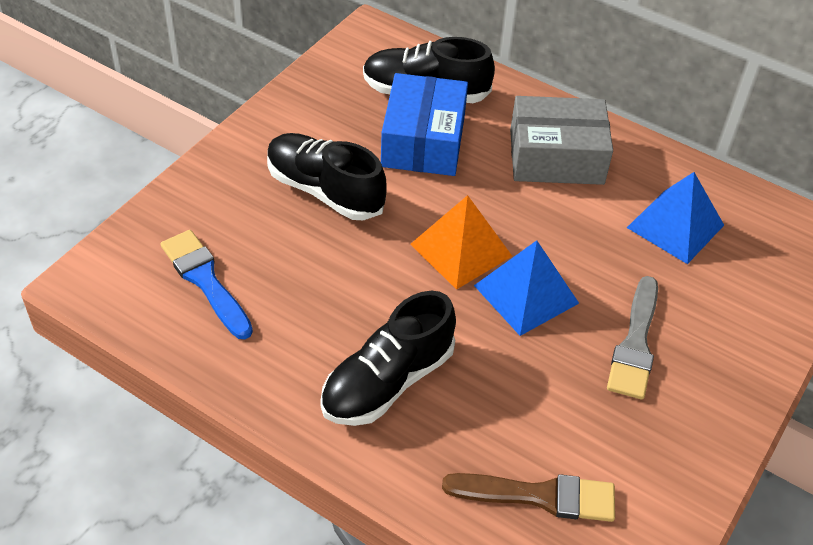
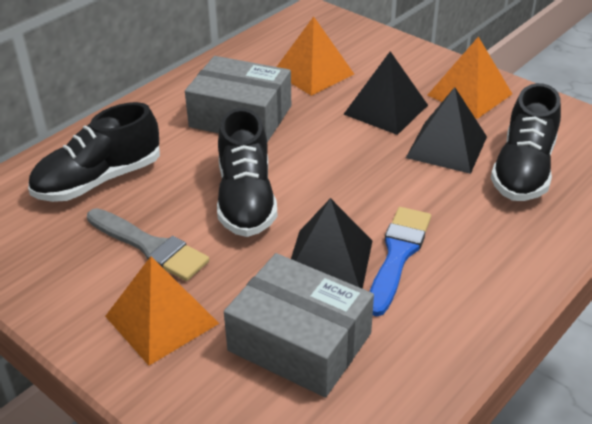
black pyramid: none = 0 -> [291,198,372,289] [343,51,428,135] [406,87,487,174] = 3
blue box: [381,73,468,176] = 1 -> none = 0
blue pyramid: [474,240,579,336] [627,172,724,264] = 2 -> none = 0
brown brush: [442,473,615,522] = 1 -> none = 0
grey box: [510,96,613,185] = 1 -> [185,56,291,142] [224,253,374,398] = 2
orange pyramid: [410,195,512,290] = 1 -> [105,256,219,366] [277,16,354,96] [428,37,512,119] = 3

